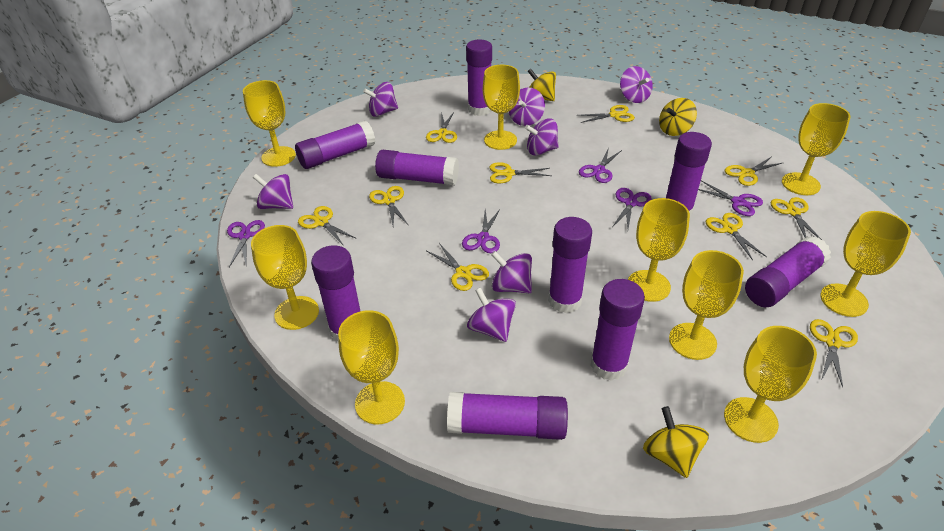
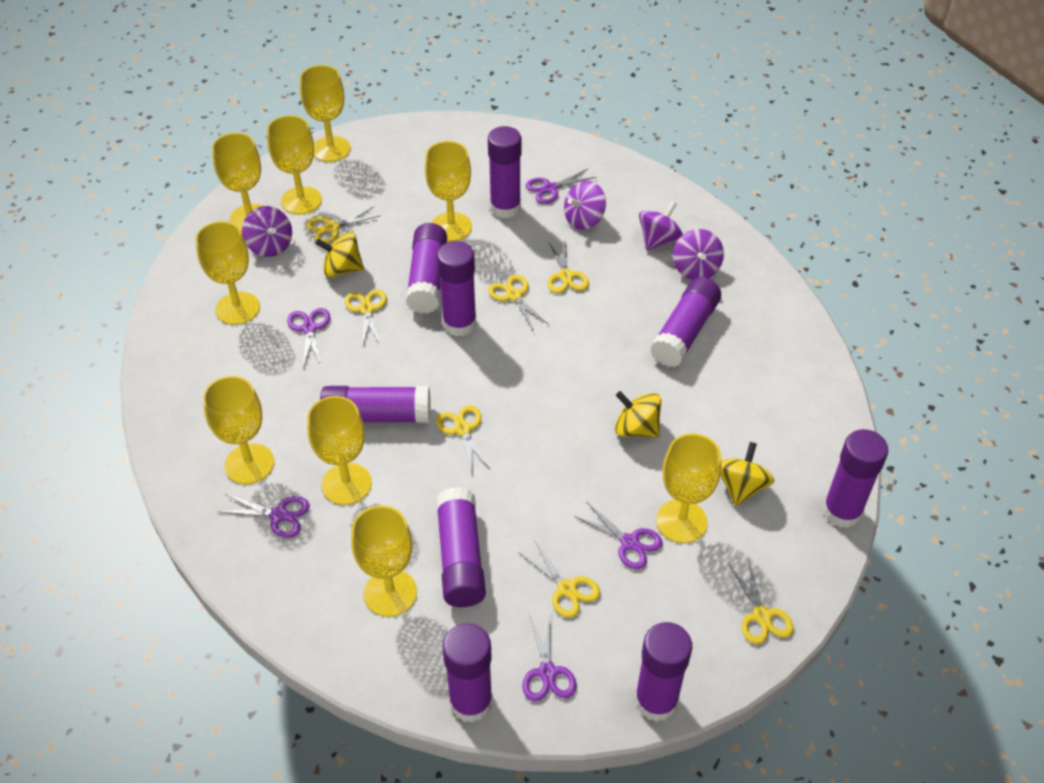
purple spinning top: [253,174,293,209] [363,82,398,117] [467,287,516,342] [491,251,532,293] [509,88,545,126] [525,118,559,156] [620,66,653,103] = 7 -> [242,206,292,257] [564,181,606,230] [639,201,683,251] [673,229,724,280] = 4
yellow scissors: [298,206,357,246] [369,186,408,226] [426,112,457,143] [427,243,489,291] [490,162,551,183] [577,105,635,123] [706,213,767,260] [725,157,782,186] [770,197,822,240] [810,319,858,387] = 10 -> [306,206,380,243] [345,289,387,348] [436,405,491,473] [488,275,549,330] [518,540,600,618] [548,239,589,293] [728,560,794,644] = 7

